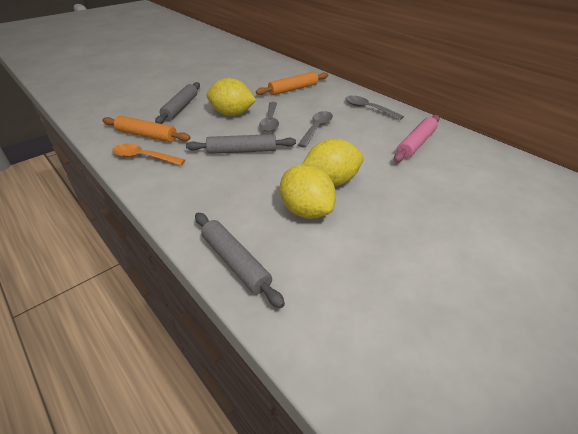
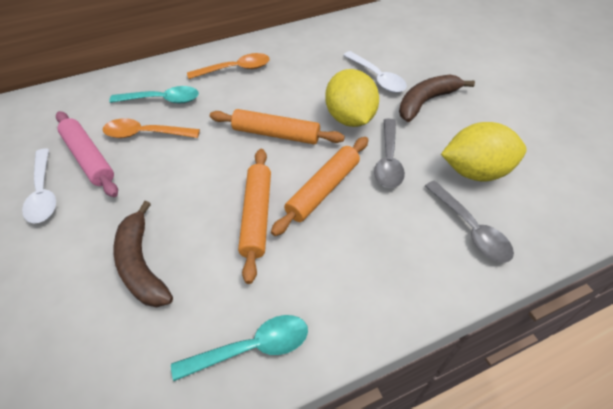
brown banana: none = 0 -> [114,201,173,307] [399,74,475,122] = 2
grey rolling pin: [155,82,200,124] [186,134,296,154] [195,213,285,308] = 3 -> none = 0
grey spoon: [259,102,279,132] [298,111,333,148] [346,95,404,120] = 3 -> [374,119,405,188] [425,181,514,263] = 2
orange rolling pin: [102,116,191,142] [256,72,328,95] = 2 -> [210,109,345,144] [238,149,271,284] [271,137,368,236] = 3
orange spoon: [112,144,185,165] = 1 -> [103,118,200,138] [187,53,270,79] = 2
turquoise spoon: none = 0 -> [109,86,199,104] [171,315,308,381] = 2
white spoon: none = 0 -> [22,148,56,223] [343,51,407,93] = 2
yellow lemon: [206,78,256,116] [280,164,336,219] [302,138,364,186] = 3 -> [325,69,379,127] [441,122,527,182] = 2

